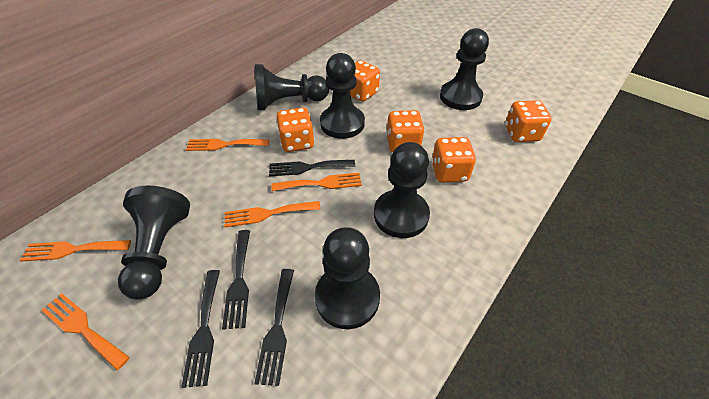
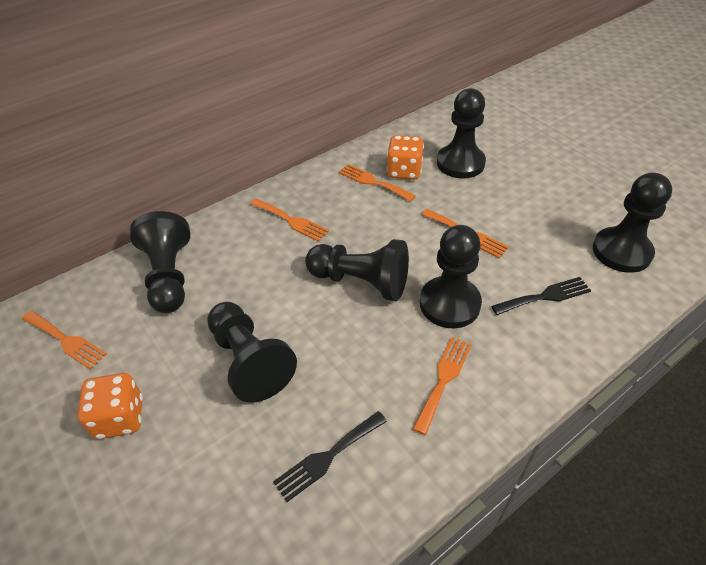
black fork: [181,270,220,388] [222,230,250,330] [254,269,294,386] [269,160,355,176] = 4 -> [273,411,387,502] [491,277,591,315] = 2
orange dice: [276,108,315,152] [350,60,380,102] [386,110,425,153] [431,137,476,182] [505,100,552,142] = 5 -> [78,373,143,439] [387,135,424,180] = 2

